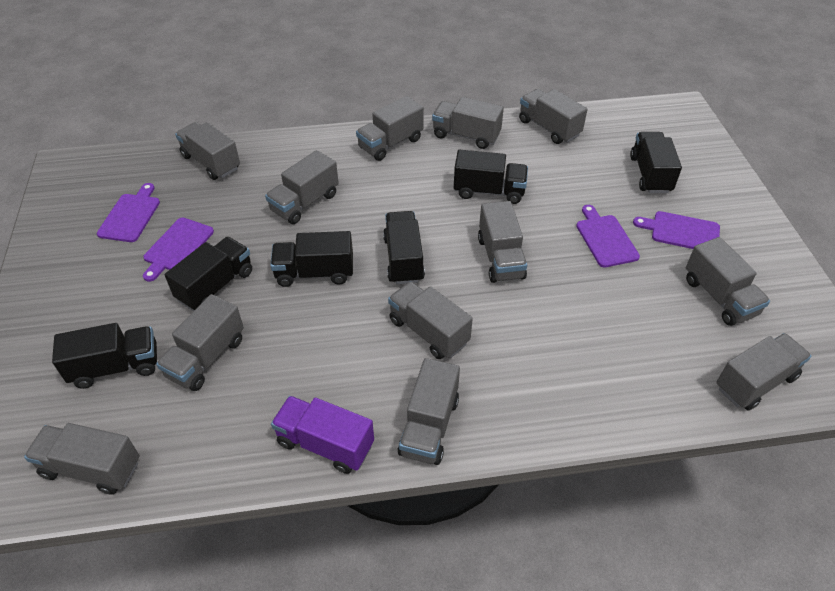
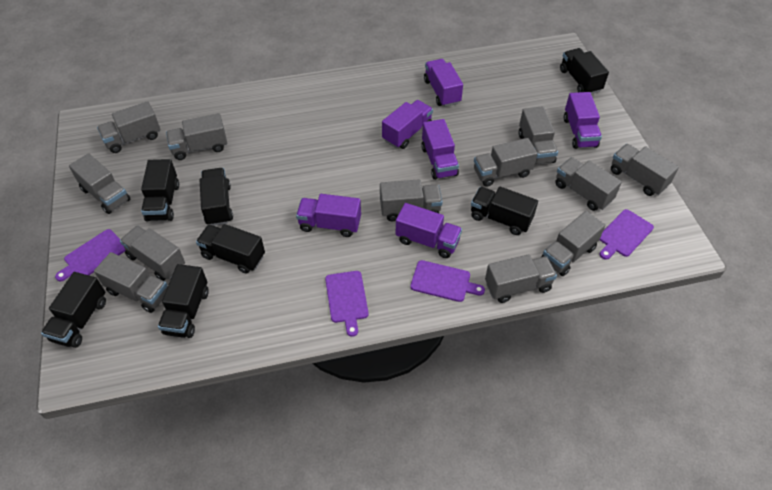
black truck: [52,323,157,389] [165,237,252,311] [270,231,353,287] [383,211,425,284] [454,149,528,204] [630,132,682,193] = 6 -> [41,272,106,348] [141,159,179,221] [158,264,209,338] [196,224,265,274] [200,168,233,226] [471,187,538,235] [560,48,609,94] = 7
purple truck: [271,396,374,474] = 1 -> [296,194,361,237] [382,100,433,149] [396,203,462,258] [421,119,459,180] [424,59,463,107] [564,92,602,149] = 6

